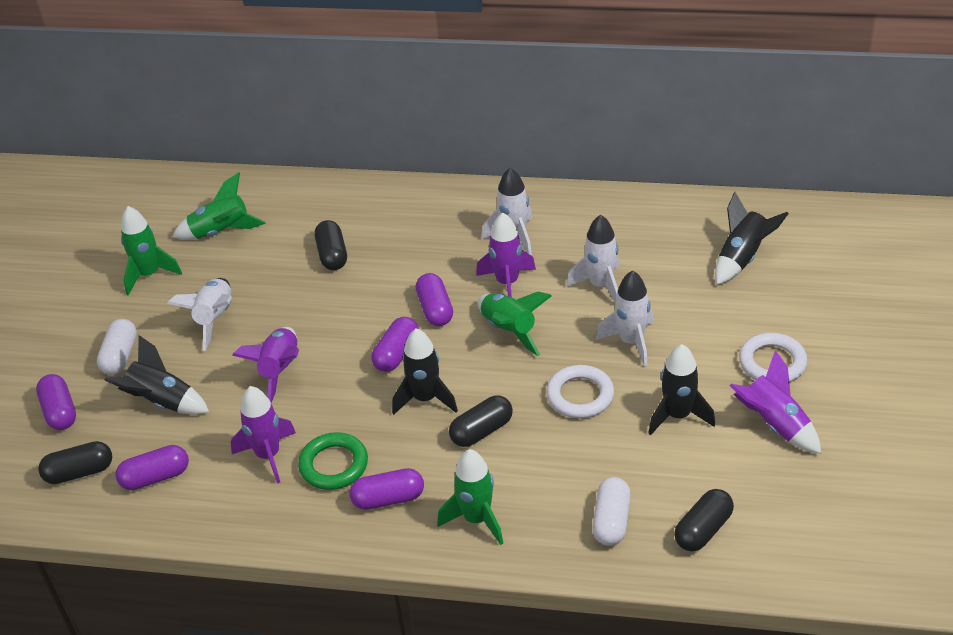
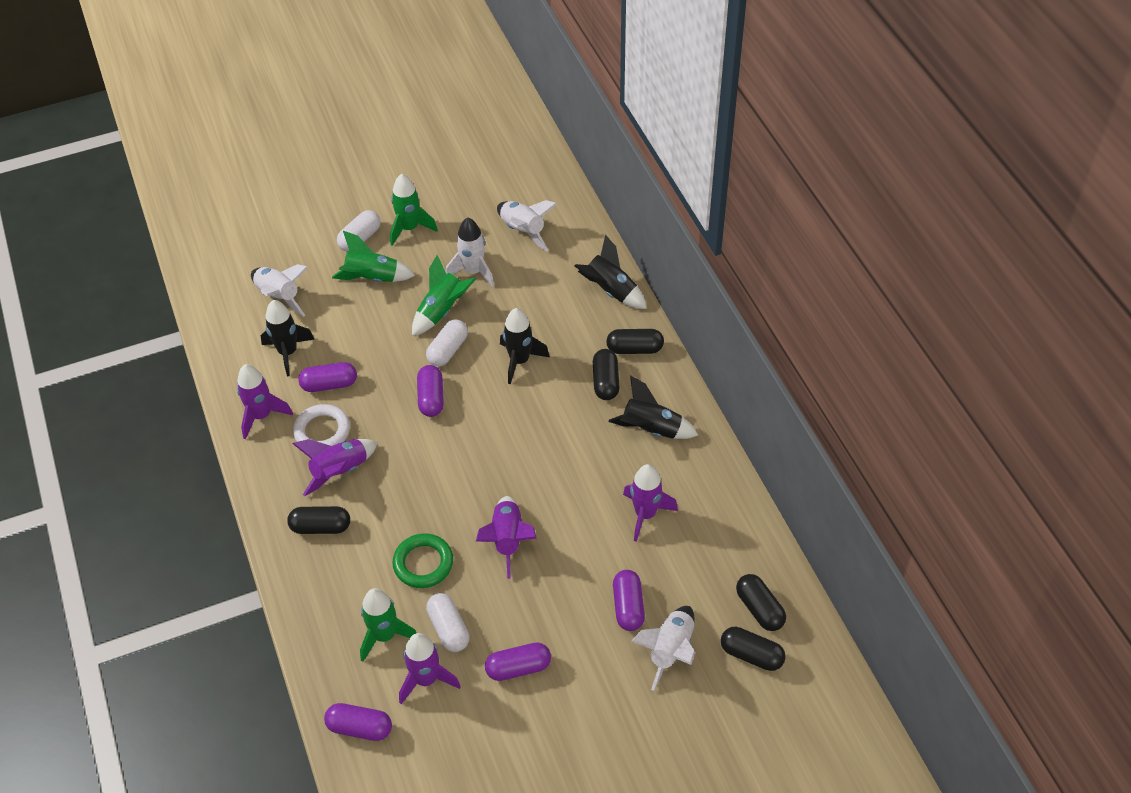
black capsule: [38,441,112,484] [315,220,347,270] [449,395,513,447] [674,489,734,551] = 4 -> [287,506,350,534] [593,349,620,400] [606,329,664,354] [721,627,786,671] [736,574,786,631] = 5
purple rocket: [231,386,296,483] [232,327,299,403] [476,212,536,297] [730,350,821,454] = 4 -> [237,364,293,439] [293,439,377,496] [399,633,461,704] [476,496,537,579] [623,464,678,542] = 5
white capsule: [97,319,137,375] [592,477,631,546] = 2 -> [337,210,381,251] [426,319,468,366] [426,593,469,652] = 3
white ring: [546,365,614,418] [739,333,808,382] = 2 -> [293,404,350,446] = 1

